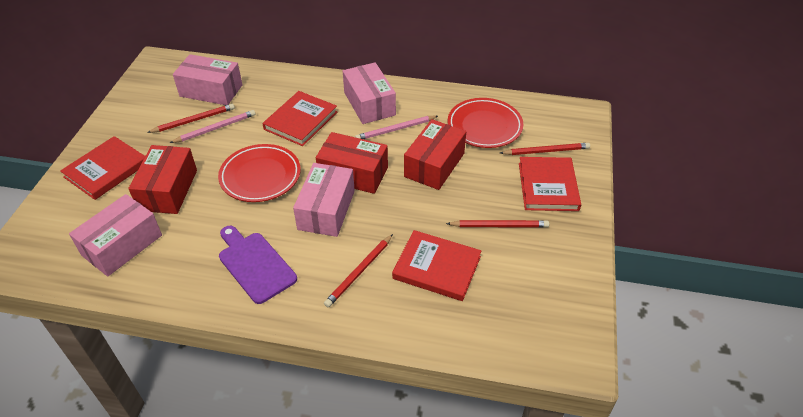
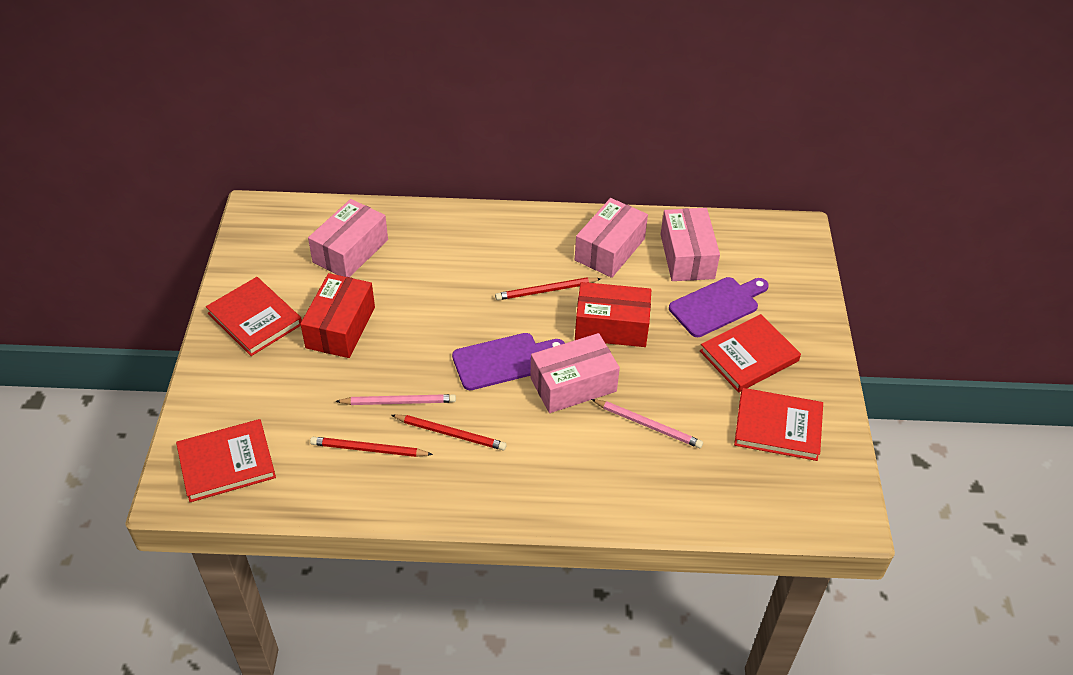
purple cutting board: [219,226,297,304] = 1 -> [452,333,565,390] [669,277,769,337] = 2
red box: [128,145,197,214] [316,132,388,194] [404,119,466,190] = 3 -> [300,273,375,358] [575,282,651,347] = 2
red pencil: [147,104,235,133] [324,234,393,307] [446,220,549,227] [500,143,590,155] = 4 -> [310,437,433,457] [391,414,507,450] [495,277,602,300] = 3
red plate: [218,144,301,202] [448,98,524,148] = 2 -> none = 0

